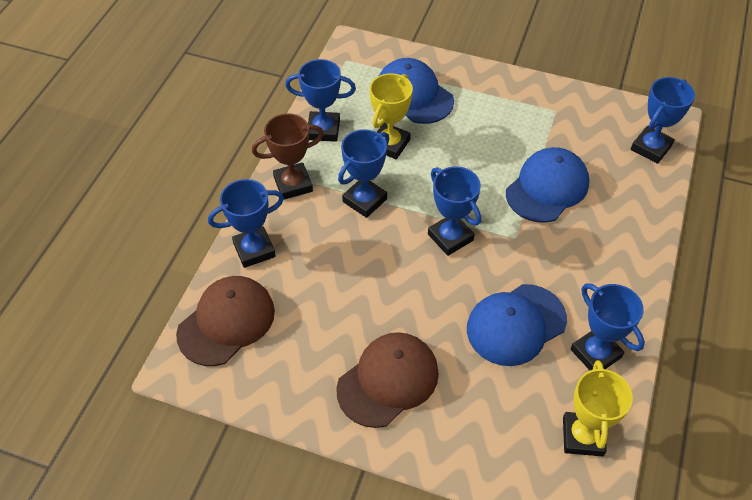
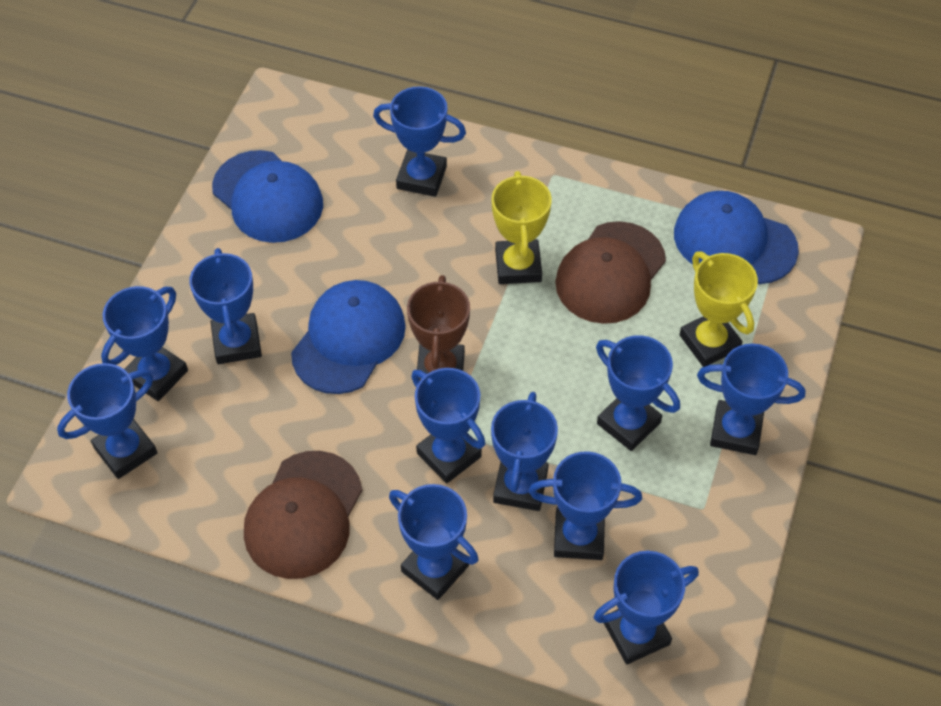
blue trophy: [208,179,284,268] [285,59,356,142] [338,129,389,218] [428,166,481,256] [571,283,645,370] [631,77,695,164] = 6 -> [57,363,157,479] [101,286,188,401] [189,248,262,364] [373,86,466,197] [389,484,478,600] [411,368,485,484] [491,392,558,511] [529,451,642,560] [594,551,699,664] [596,335,680,451] [697,343,806,455] = 11

